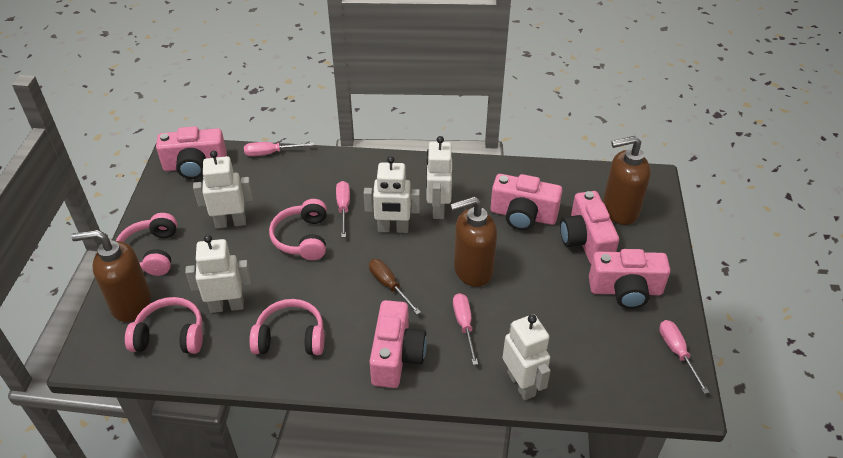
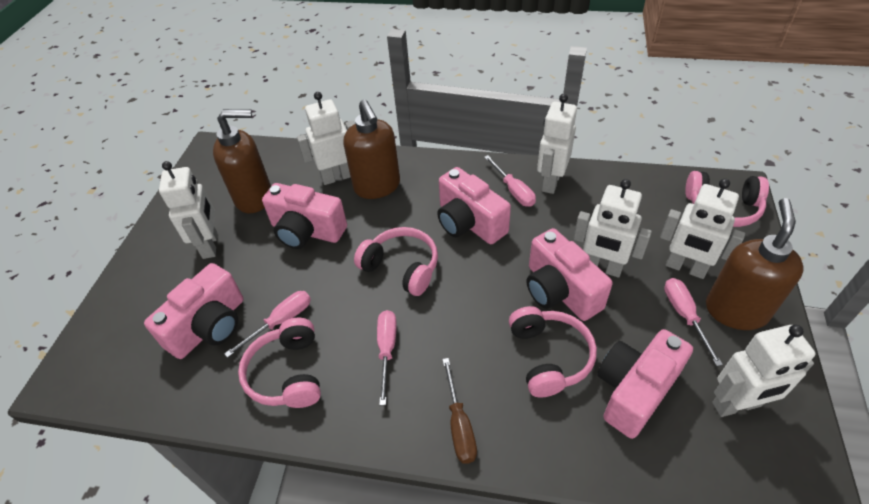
white robot: [185,235,252,313] [193,150,253,229] [364,156,420,233] [426,136,452,219] [503,314,551,400] = 5 -> [159,161,217,259] [297,92,355,185] [537,94,577,194] [573,179,652,278] [660,179,745,279] [712,325,816,417] = 6

